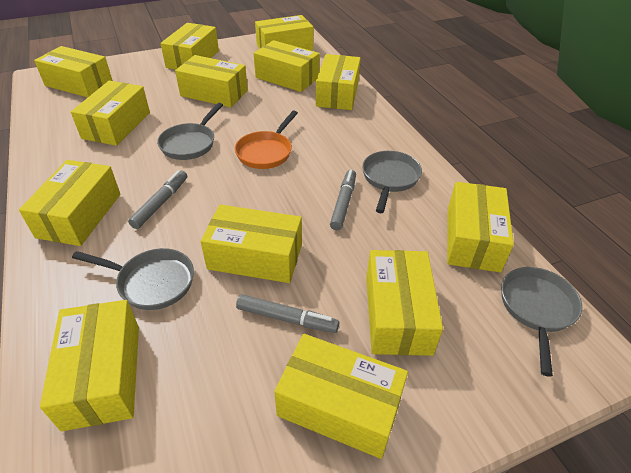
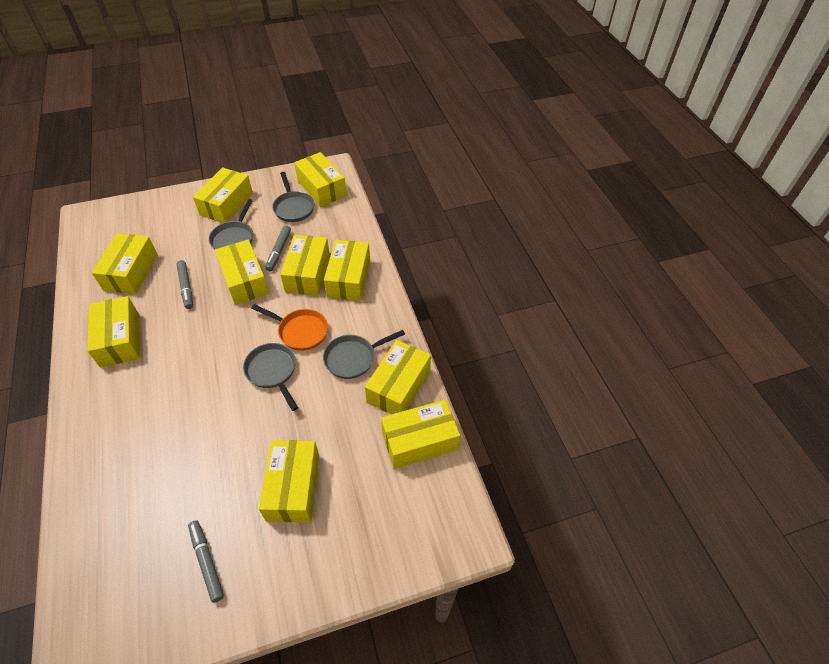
yellow box: [19,160,120,246] [34,46,113,97] [40,300,139,431] [71,81,150,146] [160,23,219,70] [175,55,248,107] [201,204,302,283] [254,40,319,92] [255,15,313,51] [274,334,408,459] [316,54,361,110] [366,250,443,356] [447,182,514,273] = 13 -> [87,296,140,367] [92,233,158,294] [193,167,253,223] [215,239,269,305] [259,440,319,522] [280,235,330,295] [294,152,347,207] [324,240,370,301] [365,340,431,414] [381,400,460,469] = 10

